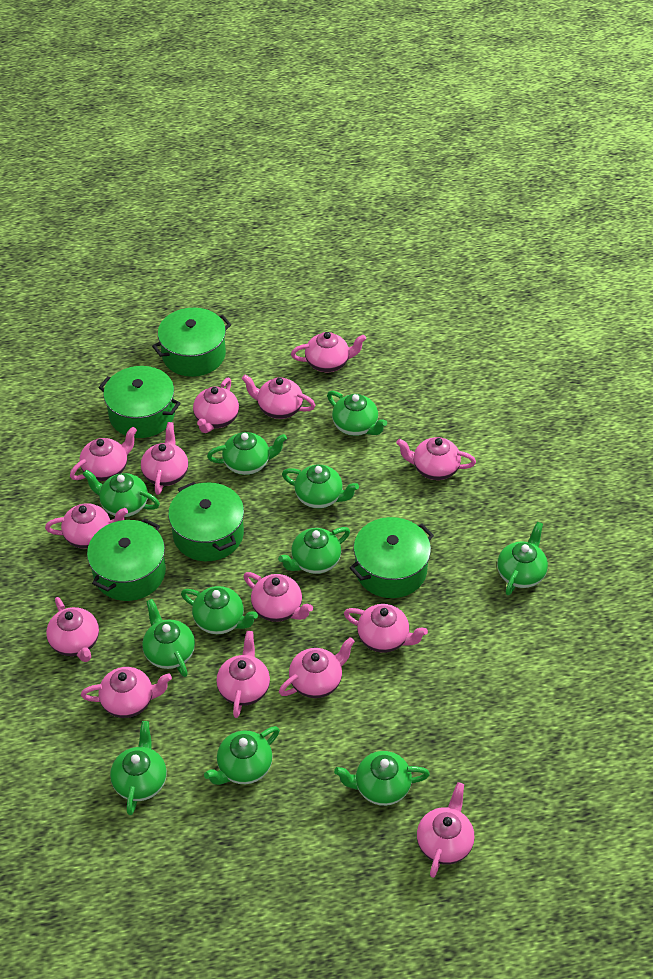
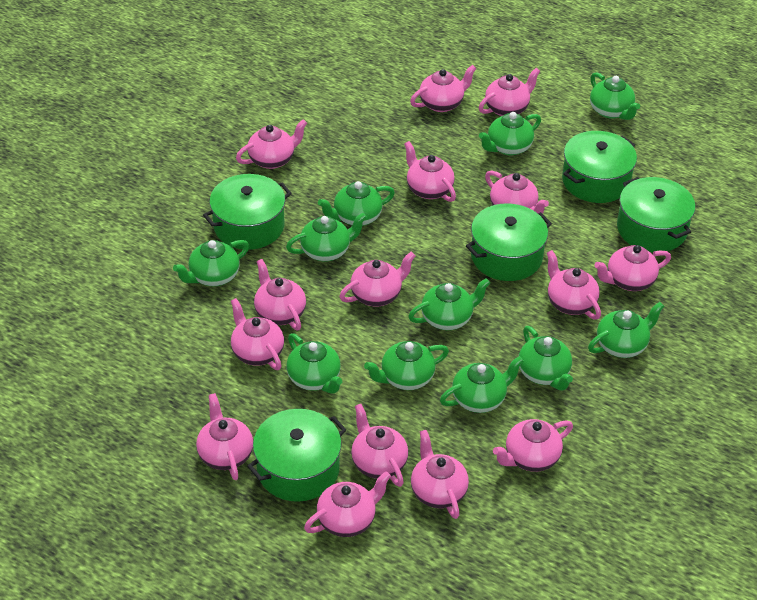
pink teapot: [45,503,128,549] [46,597,99,662] [70,426,137,481] [81,667,172,718] [141,422,188,495] [193,378,239,433] [216,631,270,718] [242,375,316,419] [243,572,313,622] [279,637,355,698] [291,332,366,372] [344,604,428,653] [396,437,476,480] [417,782,475,878] = 14 -> [196,393,253,480] [231,298,284,370] [236,119,307,169] [254,259,306,331] [304,471,391,537] [339,252,415,306] [351,404,408,487] [404,141,456,202] [410,65,477,112] [411,430,469,519] [479,68,540,116] [485,170,549,214] [493,419,573,472] [547,250,601,319] [594,245,671,291] = 15

